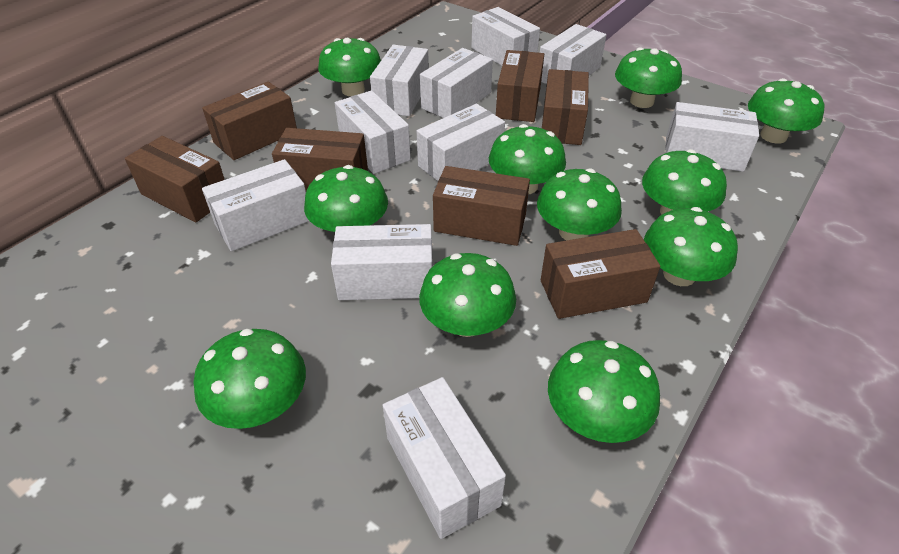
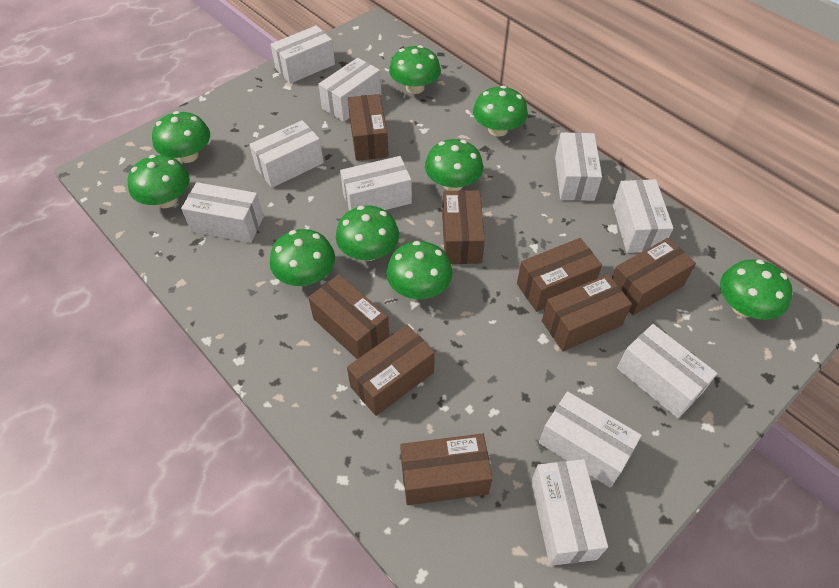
brown box: [125,136,225,223] [202,81,297,160] [272,128,368,191] [433,166,530,246] [496,50,544,122] [541,229,660,319] [542,69,589,145] = 7 -> [308,274,390,359] [347,325,435,416] [348,94,389,161] [400,434,493,505] [442,190,485,264] [517,238,602,312] [542,274,632,351] [612,238,696,315] = 8
green mushroom: [194,329,306,429] [304,165,388,232] [318,38,381,96] [419,253,516,337] [489,124,566,194] [537,168,622,240] [548,340,660,443] [615,48,682,108] [642,149,727,215] [644,207,738,286] [748,78,825,144] = 11 -> [128,155,190,208] [152,111,210,163] [270,229,335,286] [336,206,399,261] [386,241,453,299] [389,45,441,94] [425,139,483,191] [473,86,528,137] [720,259,793,320] = 9

